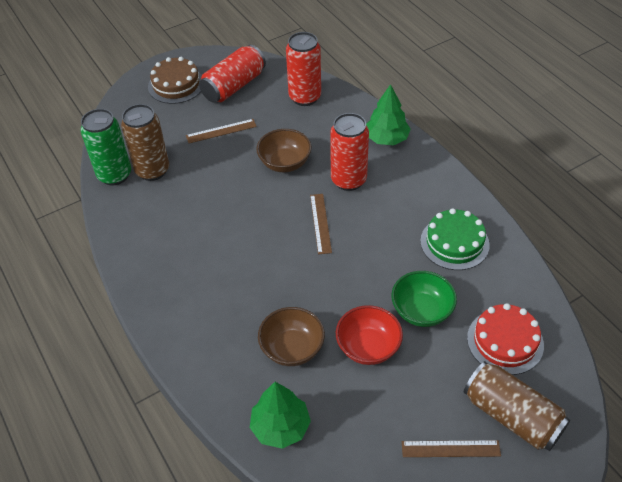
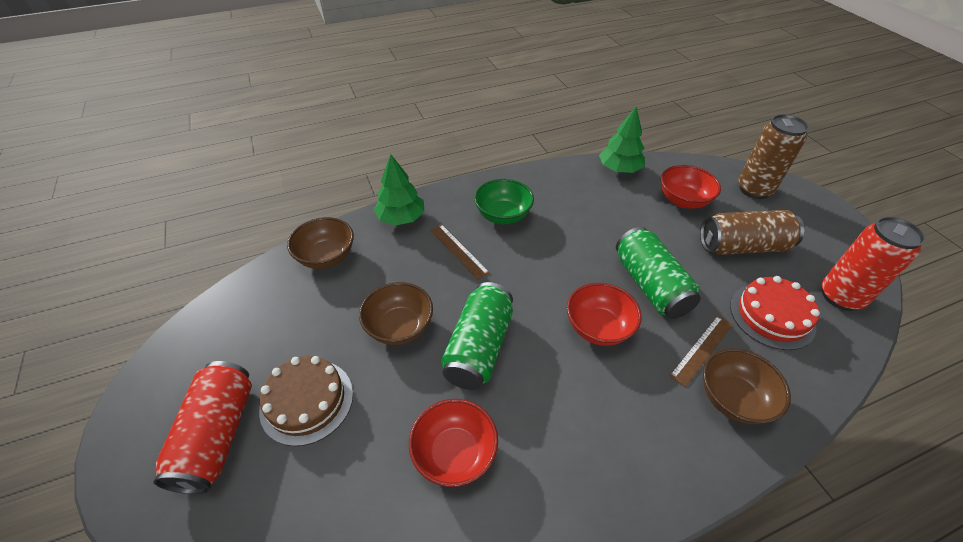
brown bowl: [256,129,312,172] [258,307,325,366] = 2 -> [287,217,354,269] [359,282,433,345] [703,348,791,424] = 3
brown ruler: [186,119,257,143] [310,194,332,254] [402,440,501,457] = 3 -> [430,224,490,280] [669,316,733,387] = 2
green cake: [420,208,490,270] = 1 -> none = 0
green can: [80,109,131,186] = 1 -> [441,282,513,390] [616,227,701,319] = 2
red bowl: [336,305,403,365] = 1 -> [409,399,498,487] [567,283,642,346] [661,165,721,209] = 3
red can: [199,45,266,103] [286,32,321,106] [330,113,369,191] = 3 -> [153,361,252,494] [821,216,925,311] = 2

